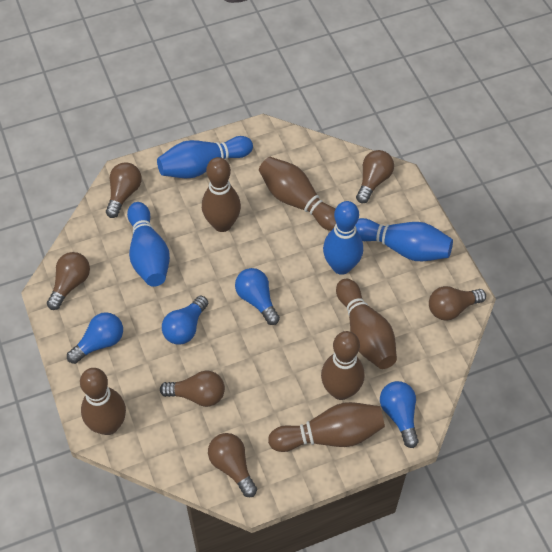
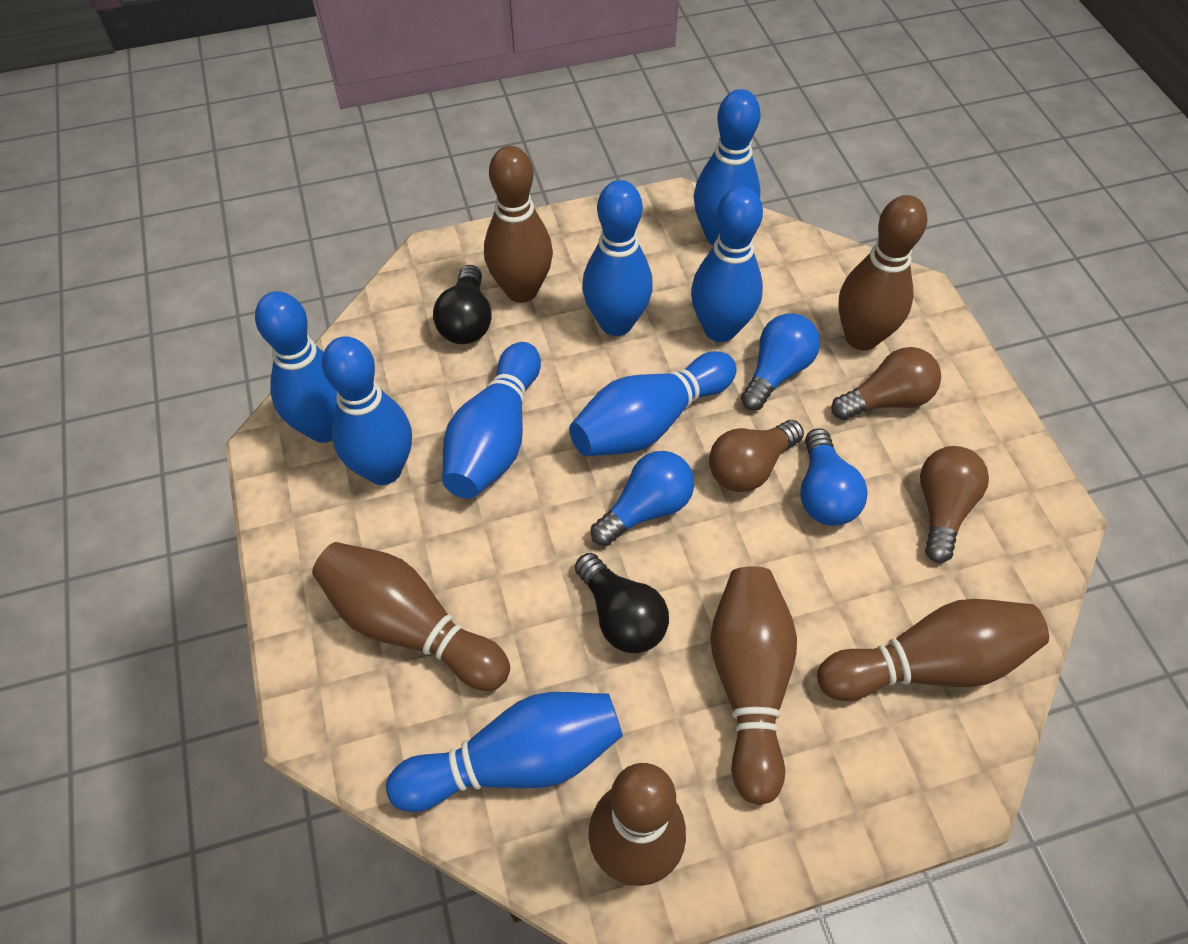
black light bulb: none = 0 -> [433,265,492,344] [575,553,669,653] = 2
blue bowling pin: [127,202,170,287] [157,136,253,179] [323,201,363,275] [355,218,453,261] = 4 -> [255,291,337,443] [322,336,412,485] [386,692,623,812] [442,342,541,499] [569,351,736,456] [582,180,653,336] [691,186,763,342] [694,89,761,246] = 8
blue light bulb: [67,312,123,364] [162,296,208,345] [235,268,280,325] [380,381,419,448] = 4 -> [591,451,694,546] [741,313,820,410] [800,428,868,526] = 3
brown light bulb: [47,252,90,310] [106,162,142,218] [160,371,225,407] [208,433,257,497] [356,150,394,204] [429,286,486,321] = 6 -> [709,420,804,492] [831,347,941,420] [920,446,989,563] = 3

